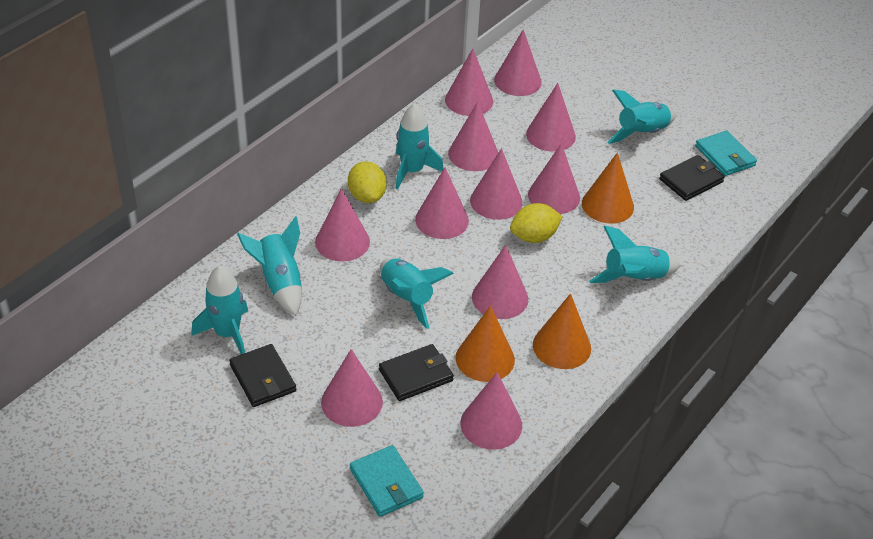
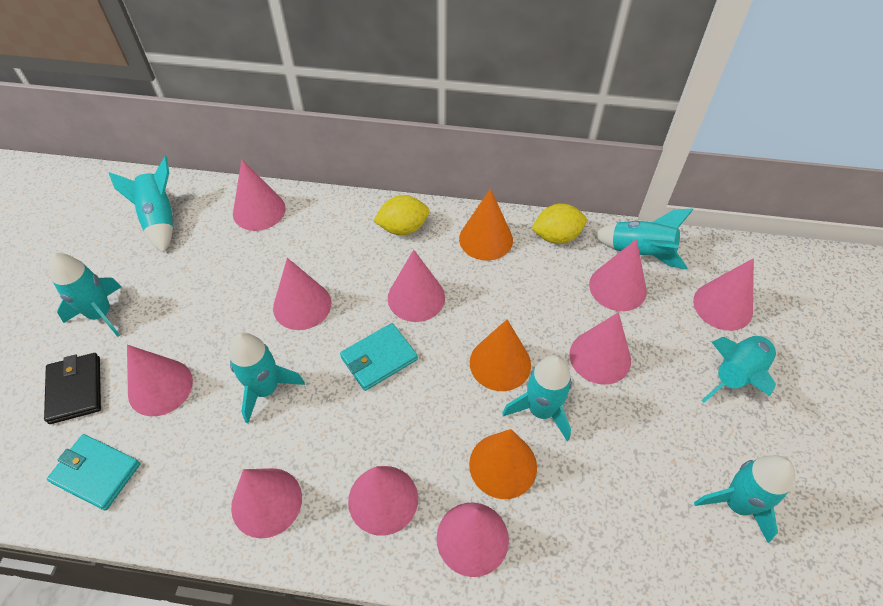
black wallet: [229,344,296,407] [379,344,454,401] [659,155,725,201] = 3 -> [44,353,101,424] = 1
pink cone: [315,188,370,262] [321,349,383,427] [415,167,469,239] [445,49,493,116] [448,101,498,171] [461,372,522,450] [470,148,523,220] [472,245,528,319] [494,29,542,96] [526,83,576,152] [528,143,580,214] = 11 -> [127,345,193,416] [231,468,302,538] [233,159,286,231] [273,258,331,330] [348,466,418,536] [388,250,445,322] [437,502,509,577] [569,312,631,385] [589,239,647,311] [693,258,754,331] = 10
turquoise rocket: [191,265,248,354] [237,216,302,316] [380,258,454,329] [395,103,444,190] [589,226,681,283] [607,90,676,144] = 6 -> [49,253,121,337] [109,156,174,253] [229,332,305,423] [502,355,572,441] [593,208,693,270] [694,455,795,543] [701,336,776,403] = 7

